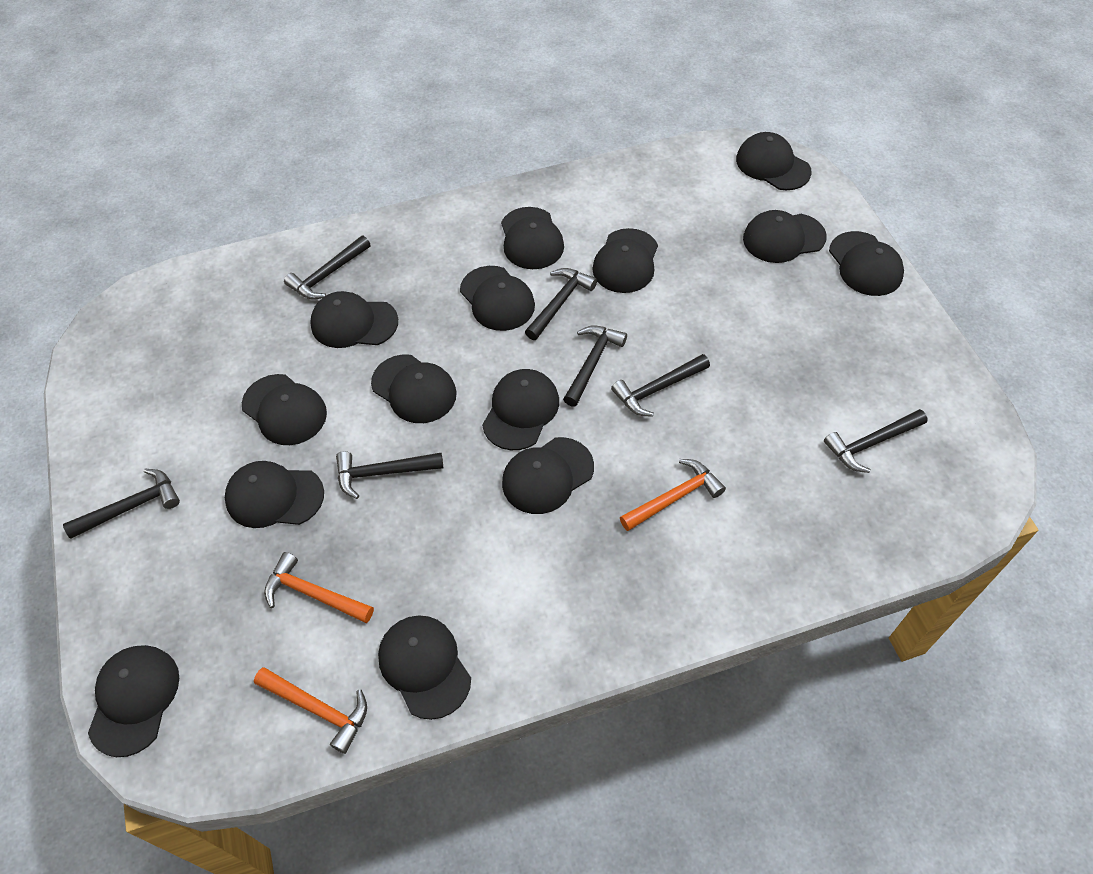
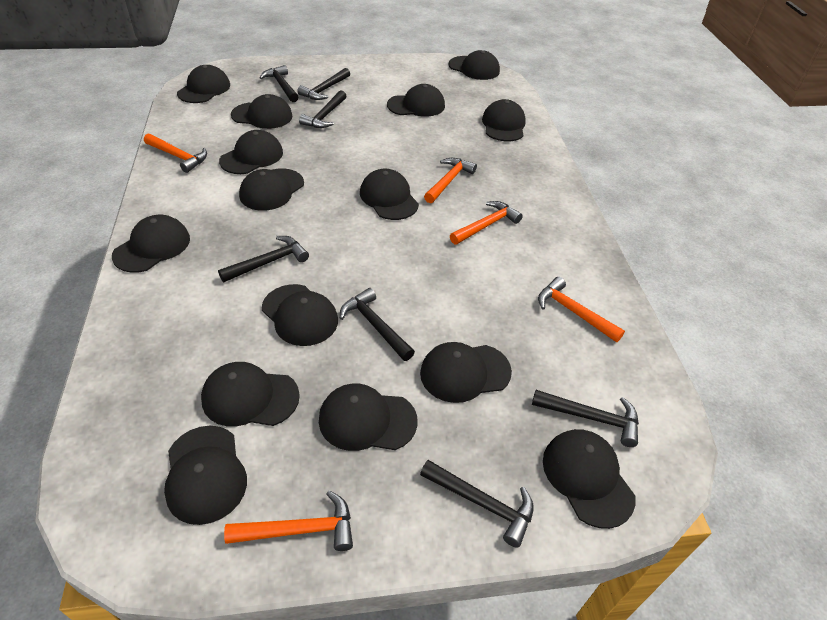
black cap: [88,645,179,757] [225,461,324,528] [242,374,327,445] [310,291,398,348] [371,354,457,423] [378,615,471,720] [460,266,535,331] [482,369,559,450] [501,207,564,269] [502,437,594,514] [592,228,658,293] [736,132,812,190] [743,210,827,263] [829,231,904,296] = 14 -> [112,215,190,273] [164,426,247,525] [177,65,230,103] [201,362,300,426] [219,130,283,174] [231,94,293,129] [239,169,304,211] [262,284,338,346] [319,384,418,451] [360,169,419,220] [387,84,445,117] [420,342,512,403] [448,50,500,80] [482,99,526,141] [543,429,636,529] = 15
orange hammer: [254,667,367,754] [264,552,374,623] [620,459,726,531] = 3 -> [144,134,207,173] [224,491,353,551] [424,158,477,203] [450,201,523,245] [538,277,625,342] = 5

